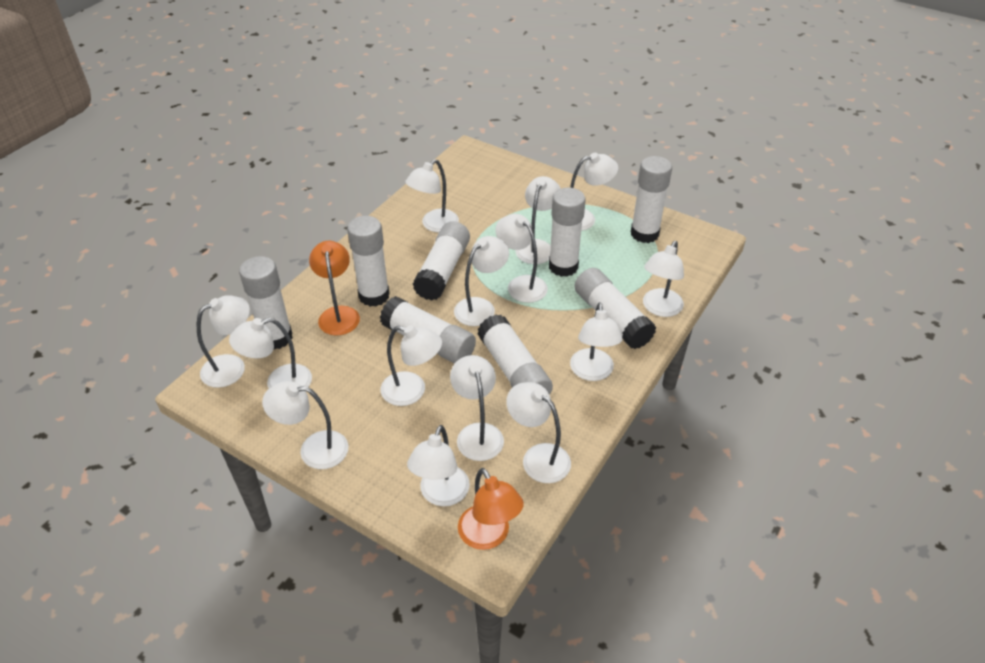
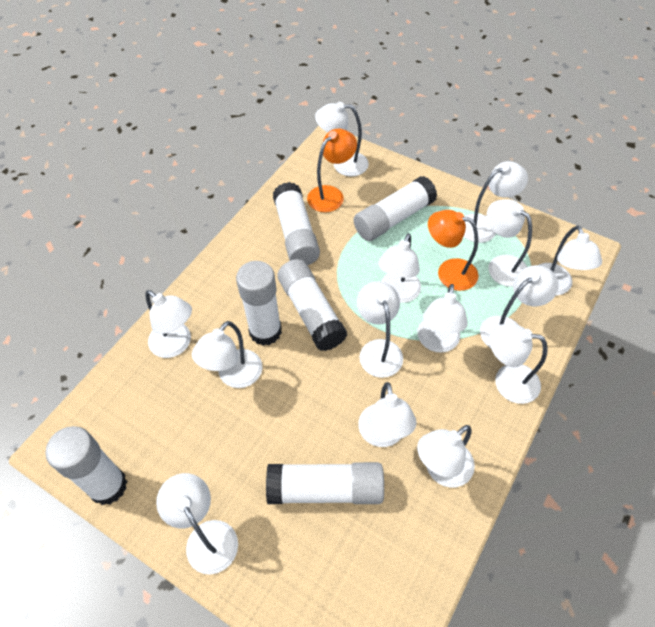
white glue stick: [239,256,293,349] [347,216,390,307] [380,296,476,364] [413,221,470,300] [477,315,553,395] [549,187,586,277] [574,268,656,349] [631,156,672,243] = 8 -> [45,426,127,505] [236,261,282,346] [266,462,384,504] [273,182,320,265] [278,259,347,351] [354,176,437,241] = 6

